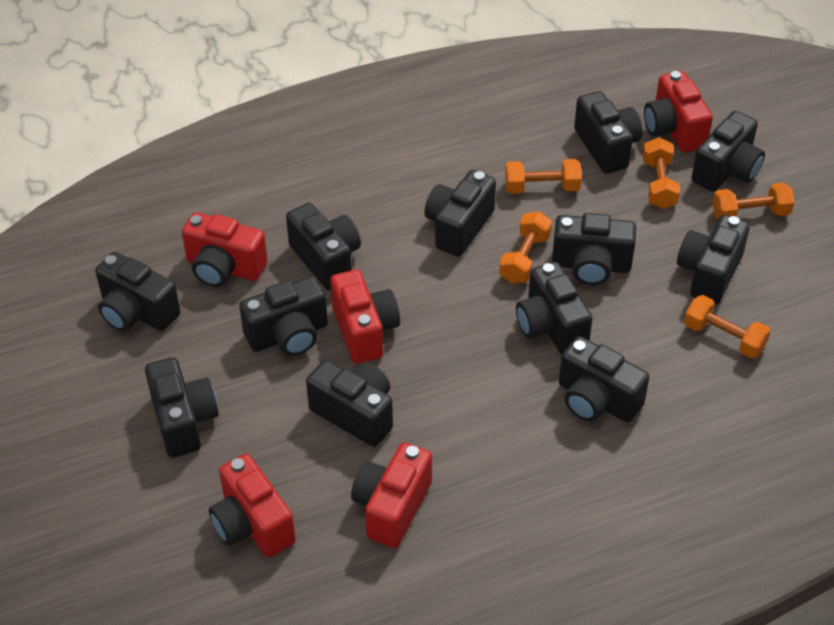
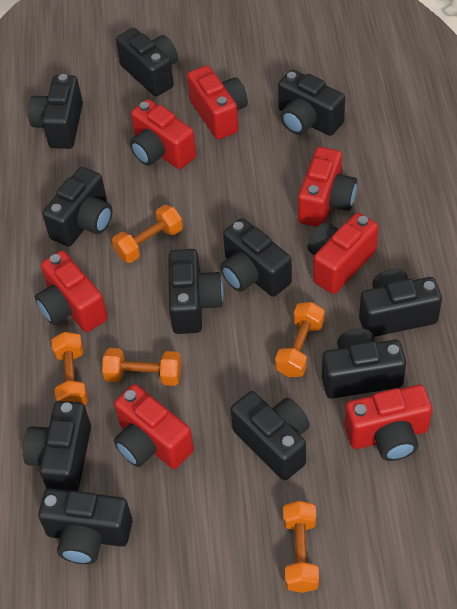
black camera: [95,252,180,331] [145,357,219,457] [239,276,328,356] [286,203,361,290] [306,360,393,447] [424,170,496,257] [516,262,593,355] [552,213,636,285] [559,336,649,422] [574,91,643,174] [677,215,750,305] [691,111,765,192] = 12 -> [23,401,91,491] [28,74,83,149] [38,488,132,564] [42,167,113,247] [116,28,178,96] [168,249,224,334] [220,218,292,297] [230,391,310,480] [278,70,345,136] [322,328,406,399] [359,268,442,337] = 11
red camera: [182,212,268,287] [209,454,296,558] [330,270,400,364] [351,442,432,548] [644,71,713,153] = 5 -> [35,251,108,332] [114,384,194,469] [130,99,196,169] [187,65,248,140] [298,147,357,227] [307,213,379,294] [345,384,432,461] = 7

